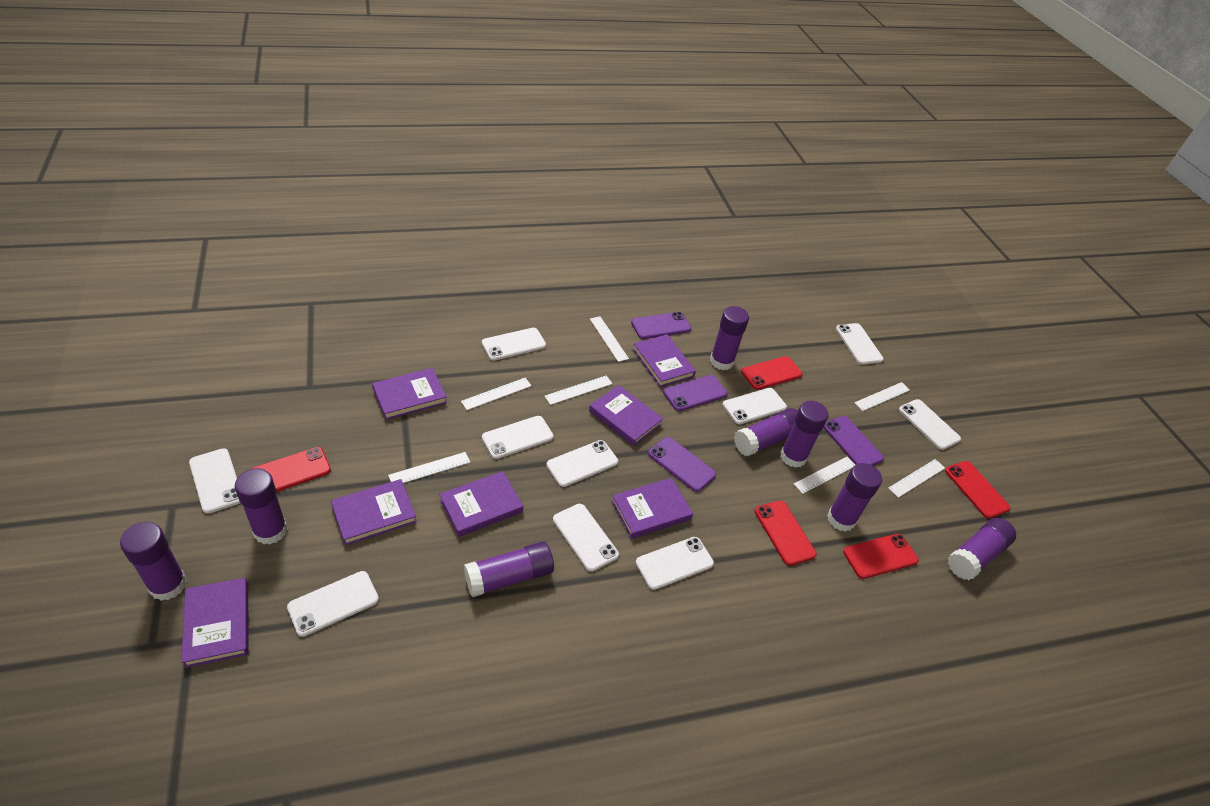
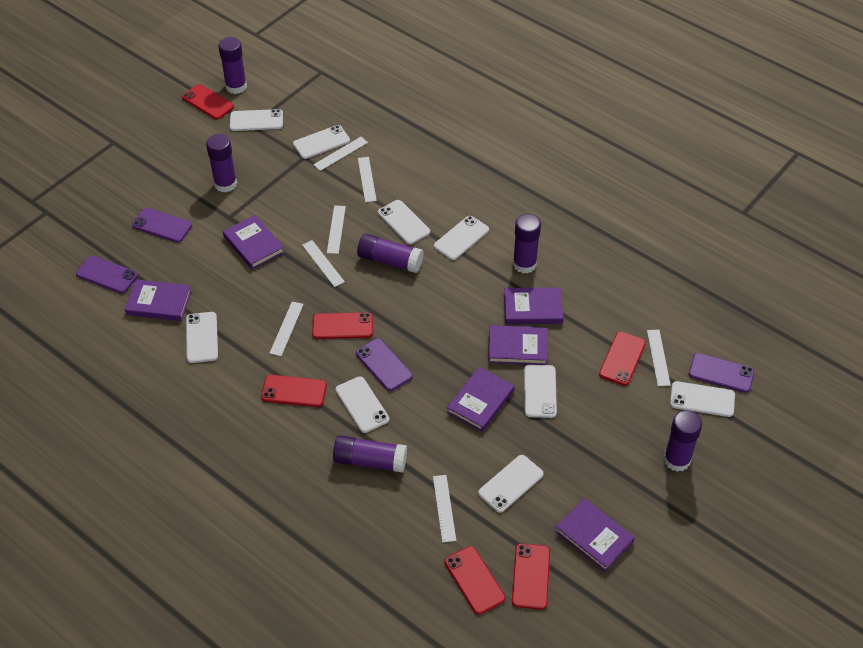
purple book: [181,578,249,668] [331,479,417,546] [372,368,447,420] [439,471,523,537] [589,385,663,446] [611,478,693,539] [633,334,696,387] = 7 -> [125,279,191,321] [223,215,284,269] [447,367,514,432] [488,325,548,365] [504,288,563,324] [555,498,635,571] = 6
purple glue stick: [120,522,187,601] [235,468,288,545] [464,541,554,597] [710,306,749,370] [734,408,798,456] [780,401,828,468] [827,463,882,532] [948,518,1016,580] = 8 -> [206,134,237,192] [218,37,247,94] [333,435,407,473] [357,234,424,273] [513,214,541,273] [664,410,702,472] = 6
red phone: [251,447,331,492] [741,356,803,390] [754,501,817,566] [843,534,919,579] [945,461,1010,519] = 5 -> [182,84,234,120] [261,375,327,407] [312,312,373,339] [445,546,505,615] [512,543,550,610] [599,332,646,386] = 6
white phone: [189,448,241,514] [287,571,379,637] [482,328,546,361] [482,416,554,459] [546,440,618,487] [553,504,619,572] [636,537,714,590] [723,388,787,424] [836,323,884,365] [899,399,961,450] = 10 -> [186,312,218,363] [230,109,283,131] [293,125,350,159] [335,376,389,433] [378,200,430,244] [434,216,489,260] [478,455,544,513] [524,365,557,418] [670,381,735,417] = 9

